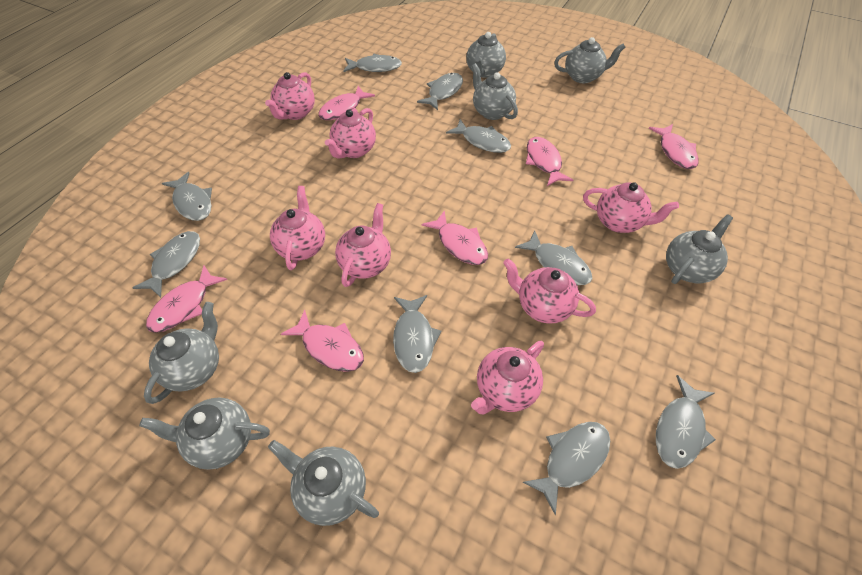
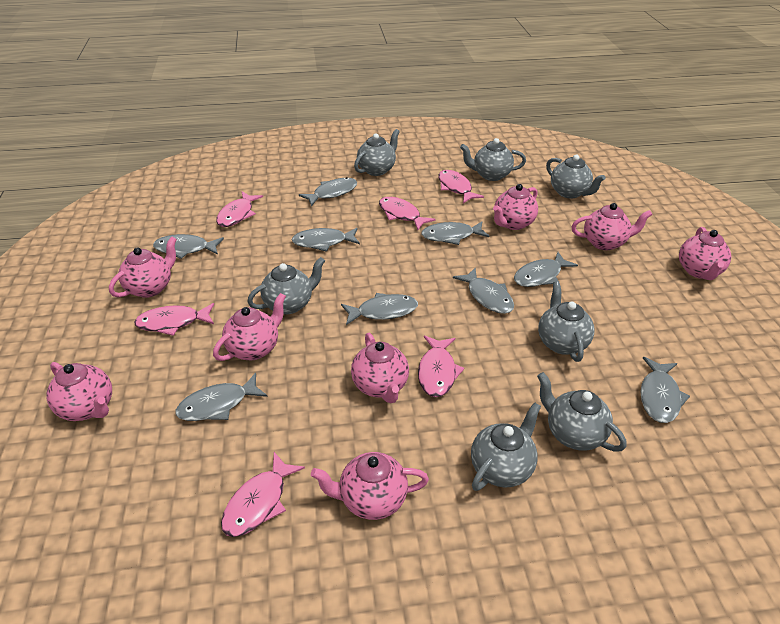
pink teapot: [265,72,315,120] [270,186,325,270] [325,108,376,158] [335,203,391,287] [471,341,544,414] [503,258,596,324] [583,182,679,233] = 7 -> [46,362,112,421] [109,236,177,298] [213,293,286,361] [311,452,429,520] [351,333,409,403] [493,184,538,230] [571,203,653,250] [679,227,731,280] = 8

